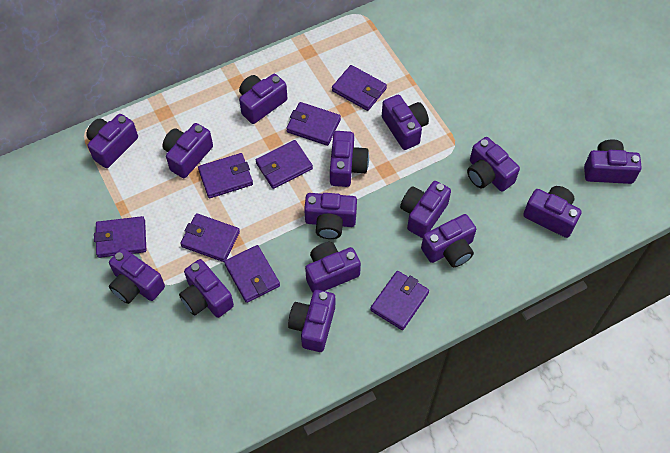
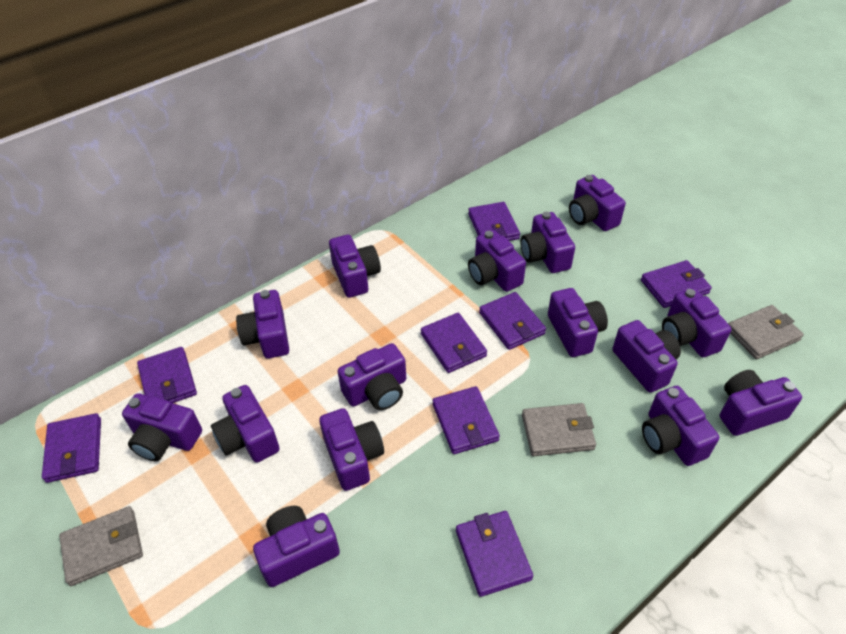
grey wallet: none = 0 -> [59,506,143,586] [522,403,596,456] [728,305,804,359] = 3

